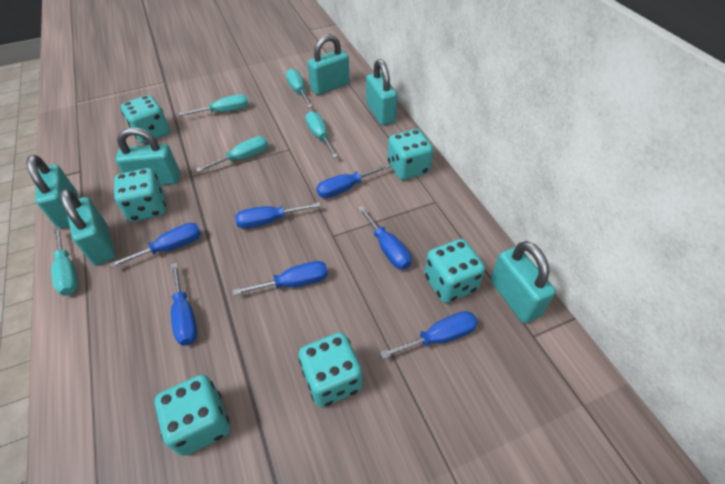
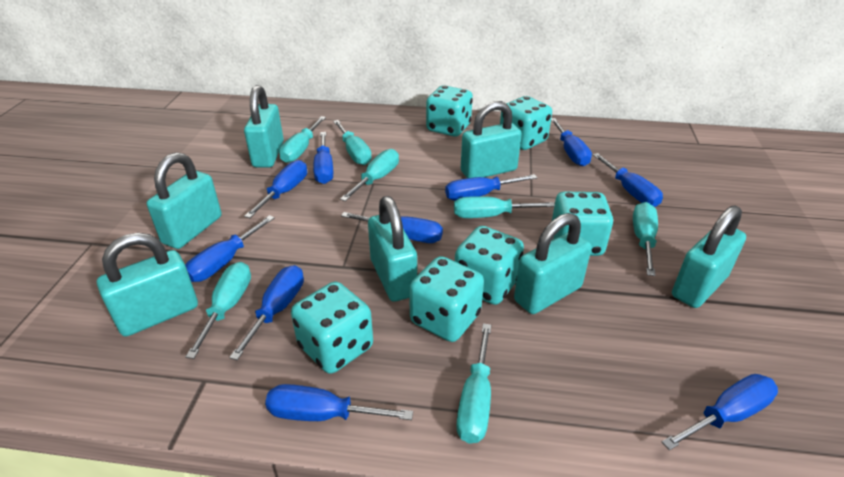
blue screwdriver: [109,223,201,268] [171,263,198,346] [232,261,328,296] [235,202,321,229] [316,164,390,198] [358,206,411,269] [380,311,478,359] = 7 -> [185,215,275,282] [229,265,304,360] [244,160,307,218] [265,384,413,421] [313,132,333,184] [341,212,443,243] [445,174,538,201] [551,118,592,166] [593,153,663,207] [662,374,778,450] = 10
turquoise padlock: [26,155,78,229] [60,189,115,265] [115,127,180,185] [307,34,350,95] [366,59,397,125] [490,241,556,323] = 6 -> [97,233,198,337] [147,152,222,249] [244,85,284,168] [368,196,417,302] [461,101,522,178] [514,213,592,314] [672,205,746,308] = 7
turquoise screwdriver: [51,227,79,296] [179,94,248,116] [196,136,268,172] [286,69,312,108] [306,111,338,158] = 5 -> [185,262,251,359] [279,116,326,163] [333,120,372,165] [340,149,399,201] [454,196,555,218] [456,323,492,444] [633,202,658,276] = 7

